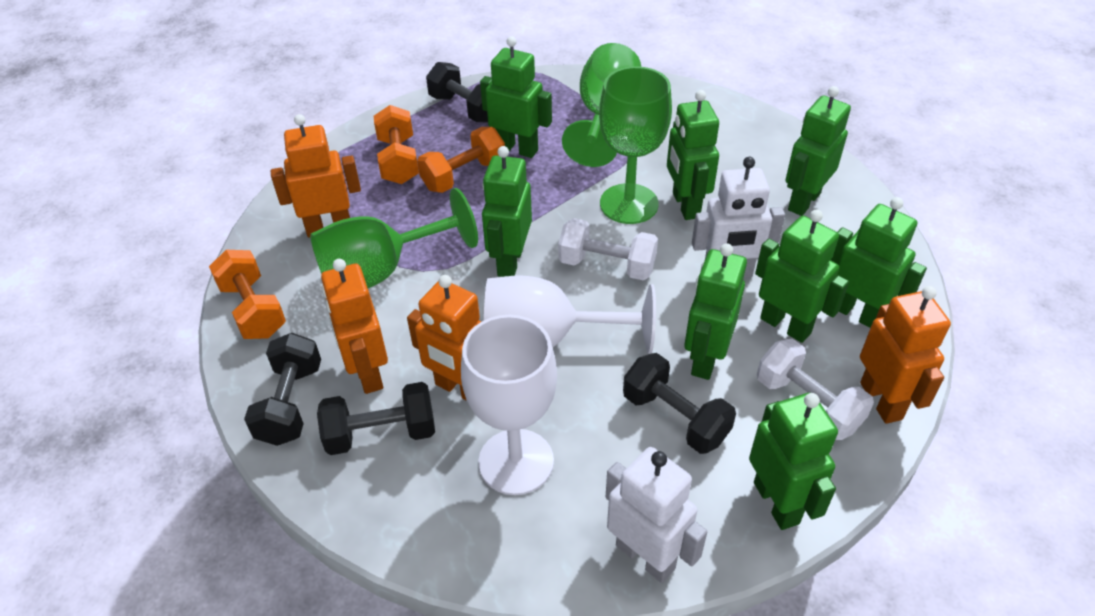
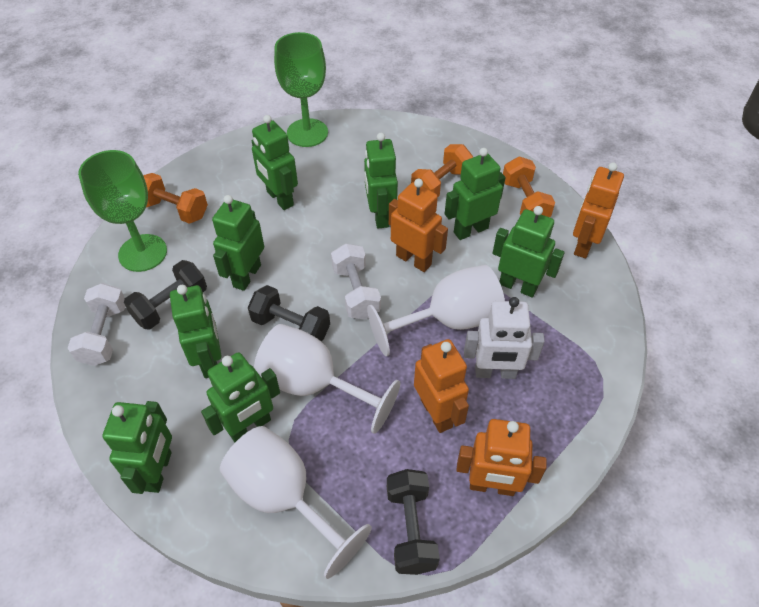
black dumbbell: [244,333,321,446] [317,382,435,455] [426,62,488,123] [623,353,736,454] = 4 -> [124,260,207,330] [248,285,330,341] [387,469,440,575] = 3
green goblet: [310,188,478,288] [562,43,641,167] [599,66,672,224] = 3 -> [78,150,167,272] [274,32,328,147] = 2
white goblet: [461,315,557,495] [484,276,656,354] = 2 -> [220,426,372,579] [254,324,400,434] [367,265,505,356] = 3
white robot: [606,447,707,583] [692,157,785,278] = 2 -> [464,297,545,379] = 1

